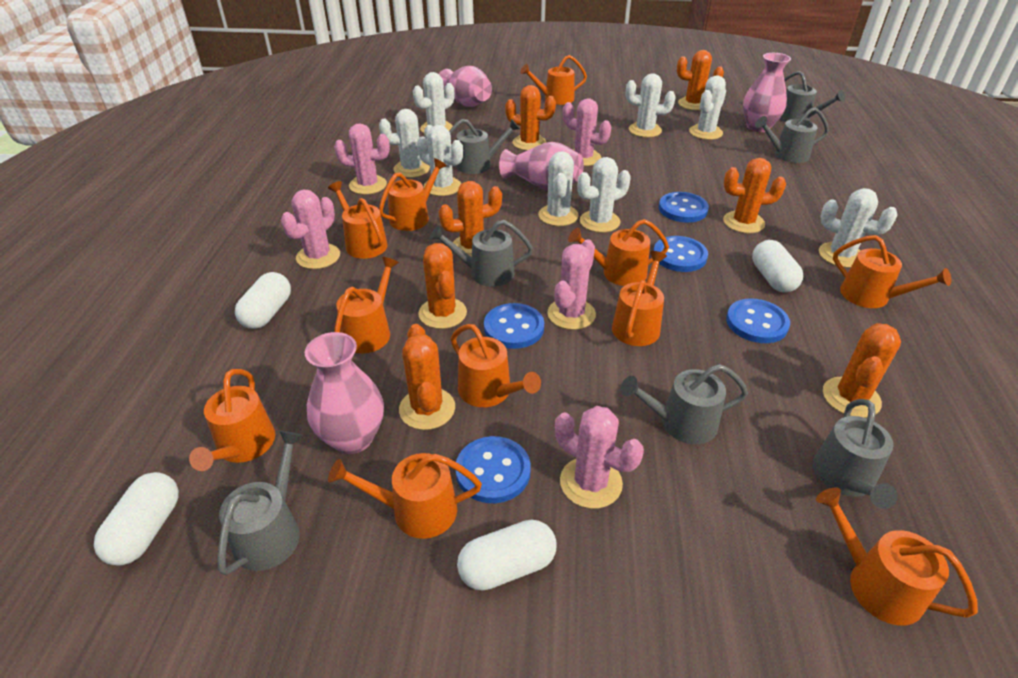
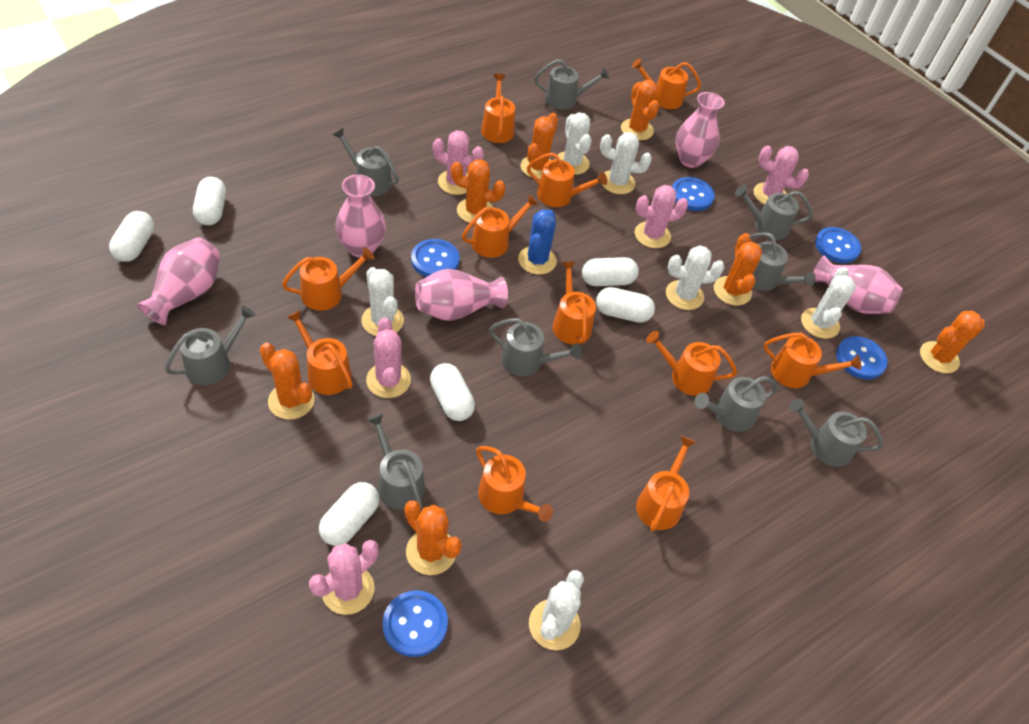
blue cactus: none = 0 -> [518,209,557,275] = 1
grey watering can: [217,431,303,575] [430,220,533,287] [449,119,520,174] [621,364,748,444] [755,107,829,163] [779,71,845,122] [813,399,898,509] = 7 -> [165,306,255,385] [333,128,399,196] [367,413,425,510] [489,318,582,376] [534,59,609,109] [695,376,778,432] [735,185,813,240] [750,232,815,291] [789,399,883,467] = 9
pink vase: [305,332,384,454] [439,66,492,107] [499,142,584,190] [743,53,791,132] = 4 -> [137,237,221,325] [335,174,386,258] [415,269,508,321] [676,92,725,168] [813,255,903,314] = 5
white cactus: [379,109,433,178] [413,72,454,133] [417,125,463,196] [538,151,579,226] [577,157,631,233] [626,73,676,137] [689,75,726,140] [819,188,898,268] = 8 -> [361,267,404,336] [529,570,584,650] [555,112,591,175] [600,132,652,194] [666,245,725,310] [801,267,856,339] = 6
white capsule: [94,472,179,566] [235,272,291,329] [457,519,557,591] [752,240,803,293] = 4 -> [109,211,155,262] [193,177,226,225] [319,482,380,546] [430,363,475,421] [582,257,639,286] [596,287,655,323] = 6

